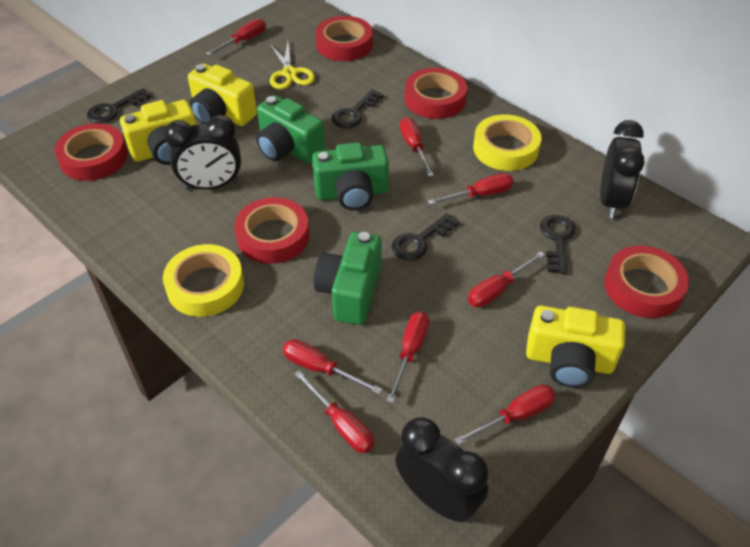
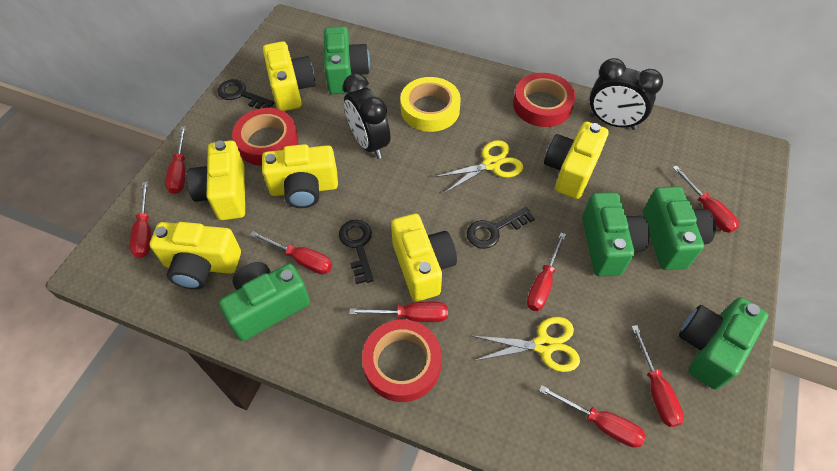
black clock: [164,115,241,190] [395,417,488,522] [600,120,644,219] = 3 -> [343,73,390,159] [589,58,663,130] = 2
black key: [87,88,151,123] [332,89,383,128] [392,213,459,260] [540,215,575,274] = 4 -> [218,79,274,109] [339,220,373,284] [466,207,535,249] = 3
green camera: [256,95,325,164] [312,142,389,210] [314,232,382,325] = 3 -> [219,262,310,341] [324,26,370,94] [582,192,649,276] [643,186,716,270] [679,297,768,390] = 5
red tape: [55,123,128,181] [234,197,309,264] [316,16,373,61] [405,68,467,119] [604,245,689,318] = 5 -> [232,108,298,166] [362,319,442,402] [513,73,576,127] = 3
yellow camera: [120,100,196,165] [188,64,257,126] [526,305,625,388] = 3 -> [149,222,241,289] [187,140,245,220] [262,144,338,208] [263,41,316,111] [391,214,457,302] [544,122,609,199] = 6
yellow scissors: [270,41,315,89] = 1 -> [434,140,523,193] [473,317,580,372] = 2
yellow tape: [163,244,244,317] [473,114,541,171] = 2 -> [400,77,461,132] = 1

